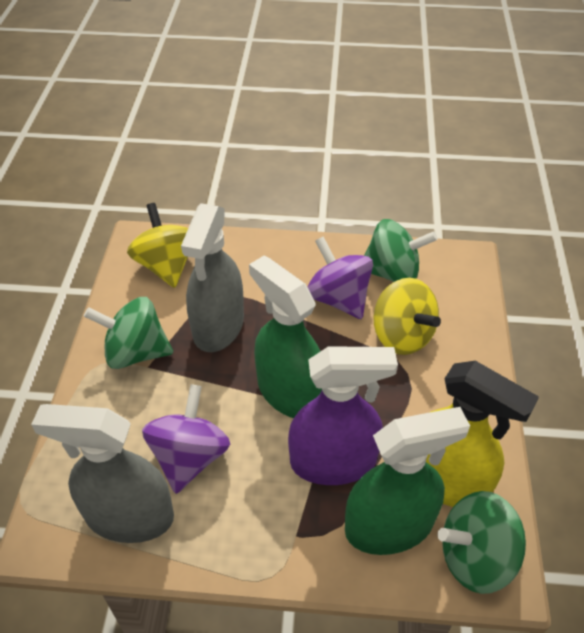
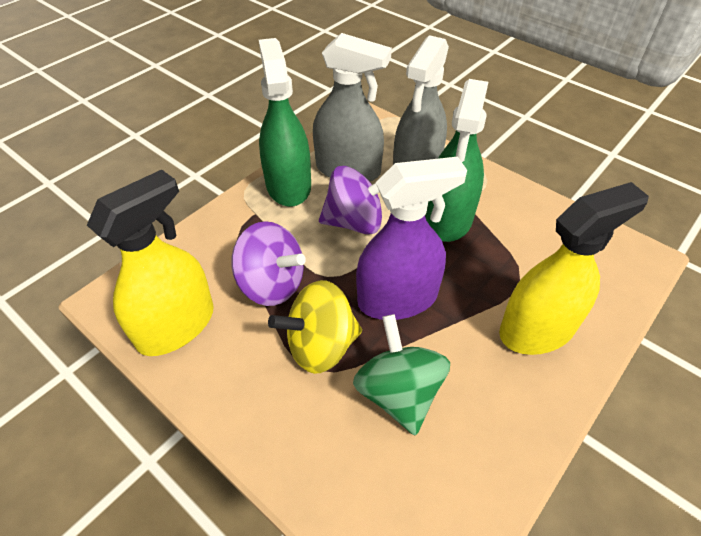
green spinning top: [84,297,173,369] [364,219,437,282] [438,491,526,594] = 3 -> [353,314,450,436] = 1
yellow spinning top: [127,203,188,288] [373,278,441,355] = 2 -> [268,280,362,374] = 1
yellow spray bottle: [426,361,539,507] = 1 -> [87,169,214,356] [499,182,649,355] = 2

